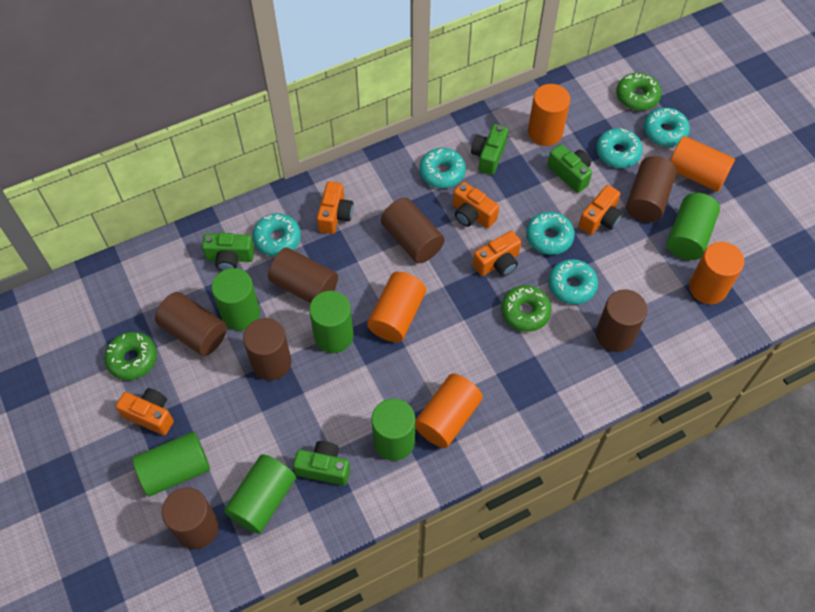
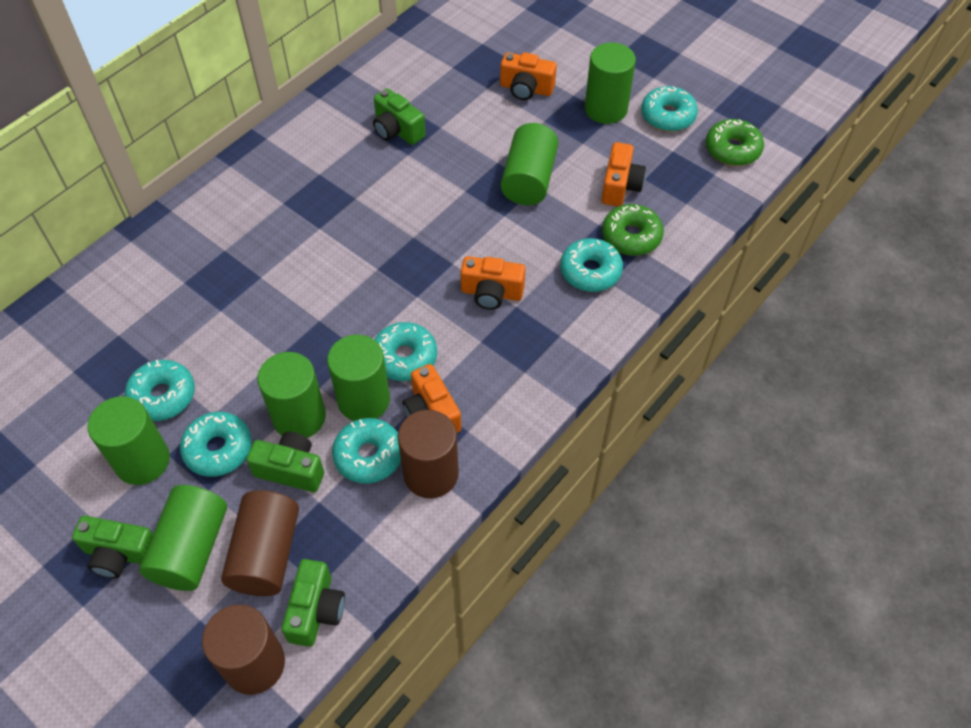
brown cylinder: [155,292,227,356] [162,488,219,549] [243,318,291,380] [268,248,338,303] [381,198,445,263] [596,289,648,352] [626,156,677,222] = 7 -> [202,604,285,695] [221,490,299,596] [398,410,459,498] = 3
green donut: [104,332,157,380] [501,285,552,332] [616,73,661,111] = 3 -> [602,204,664,256] [706,119,764,166] = 2
orange camera: [116,388,174,435] [317,181,354,234] [453,182,499,228] [473,231,521,276] [578,185,623,235] = 5 -> [402,364,461,433] [460,256,525,310] [500,52,557,100] [602,142,646,207] = 4
orange cylinder: [367,272,426,342] [415,374,483,448] [528,84,570,146] [670,136,735,192] [689,242,744,304] = 5 -> none = 0

